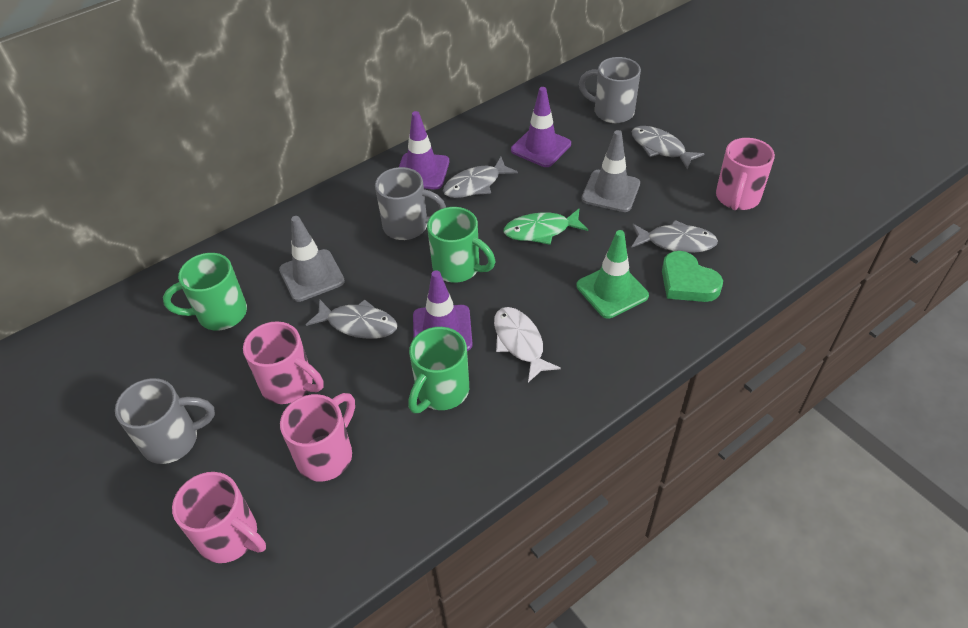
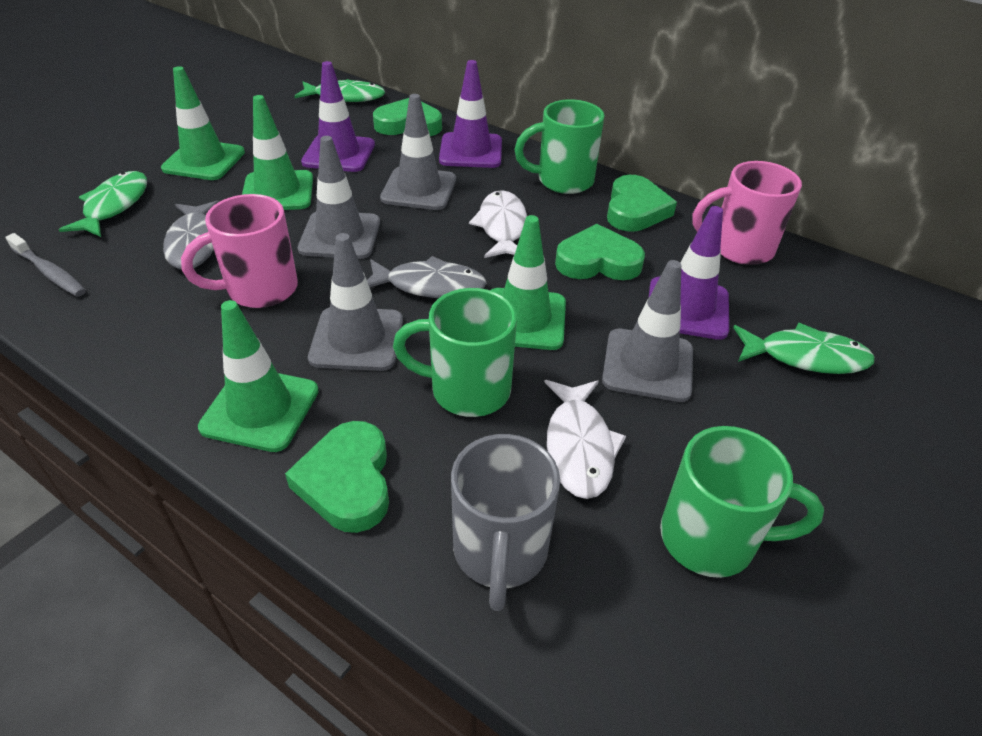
green fish: [504,209,588,245] = 1 -> [59,171,147,237] [294,79,385,102] [733,323,875,374] = 3
green heart: [662,251,723,302] = 1 -> [285,421,389,533] [373,98,442,136] [555,224,645,280] [607,175,677,232] = 4
green traffic cone: [576,230,649,319] = 1 -> [161,66,245,180] [198,300,319,452] [242,95,313,210] [490,215,566,350] = 4
grey fish: [306,299,397,339] [443,157,518,198] [631,220,718,253] [632,126,704,169] = 4 -> [163,201,219,269] [367,256,487,298] = 2
grey mug: [115,378,215,464] [375,167,446,240] [579,57,641,123] = 3 -> [451,434,560,611] = 1
grey toothbrush: none = 0 -> [5,233,86,297] = 1
grey traffic cone: [279,216,345,302] [582,130,640,212] = 2 -> [298,136,380,259] [308,233,403,371] [380,94,456,210] [602,260,693,402] = 4
pink mug: [172,472,266,563] [243,321,323,404] [280,393,355,482] [716,138,775,210] = 4 -> [181,194,298,308] [692,161,802,265] = 2
white fish: [494,307,561,382] = 1 -> [469,190,527,258] [544,380,626,499] = 2

